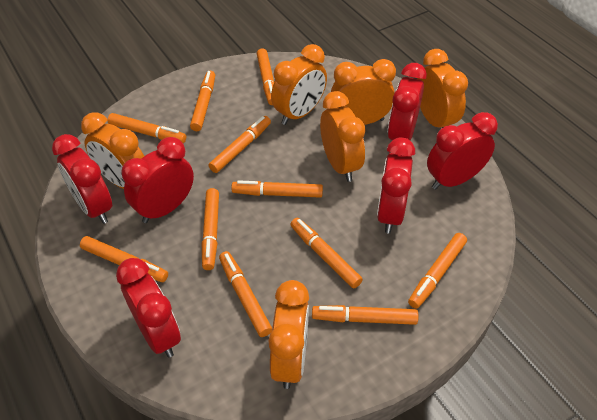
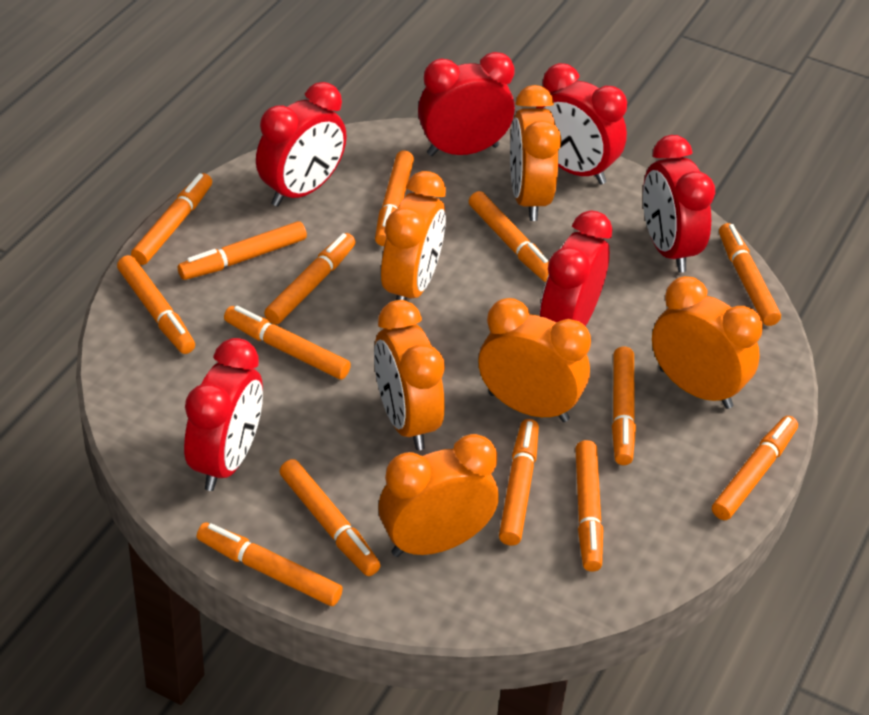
orange marker: [80,236,168,282] [108,113,186,143] [190,71,215,131] [202,188,219,270] [209,116,271,173] [219,251,272,337] [231,180,323,198] [257,48,274,105] [290,218,363,288] [312,305,418,325] [408,233,467,309] = 11 -> [117,255,195,354] [131,173,212,265] [178,221,307,280] [197,522,343,606] [224,306,351,380] [264,233,355,324] [279,459,381,576] [375,150,414,246] [469,191,549,282] [499,419,539,546] [575,440,603,572] [612,346,636,465] [712,416,798,520] [719,223,781,326] = 14

